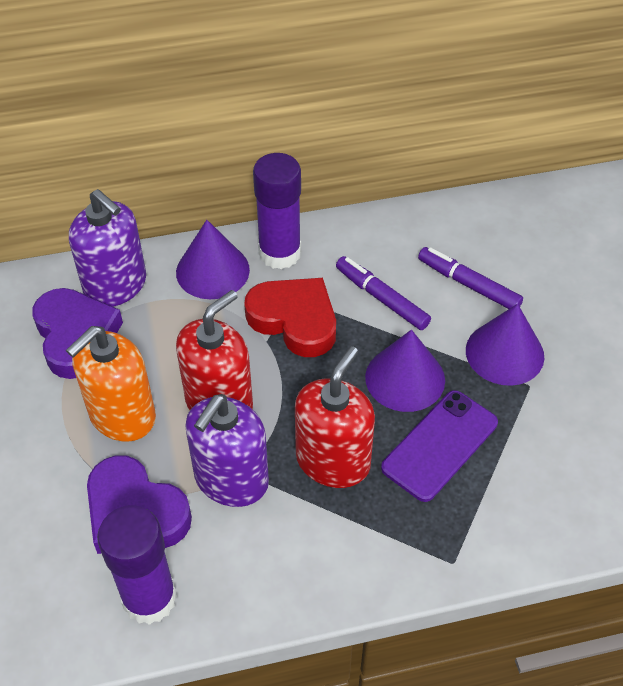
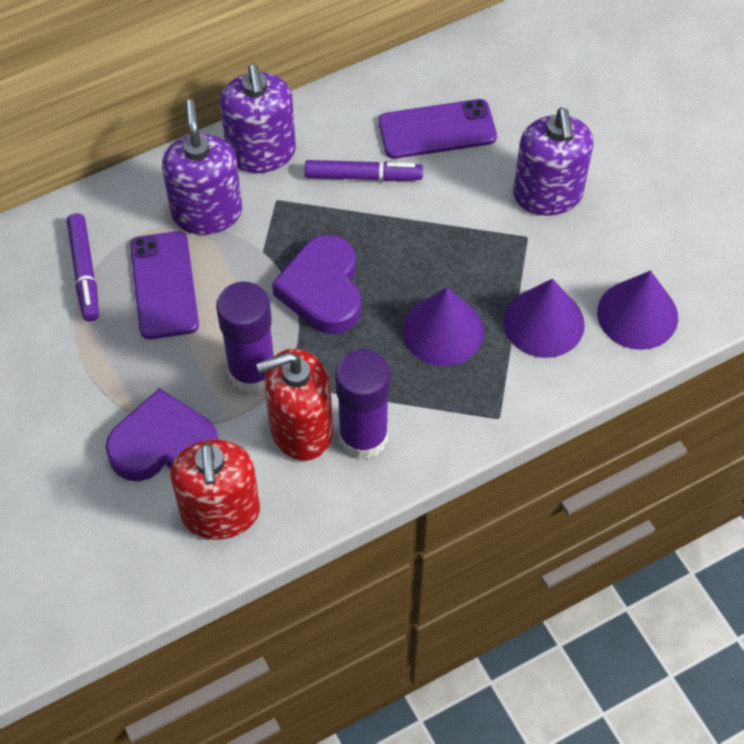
orange soap dispenser: [66,326,156,442] = 1 -> none = 0
purple phone: [381,390,498,502] = 1 -> [130,231,199,339] [378,99,497,159] = 2
purple soap dispenser: [69,189,146,307] [185,394,269,507] = 2 -> [162,100,242,235] [220,64,296,173] [513,108,593,216] = 3
red heart: [244,278,336,357] = 1 -> none = 0

